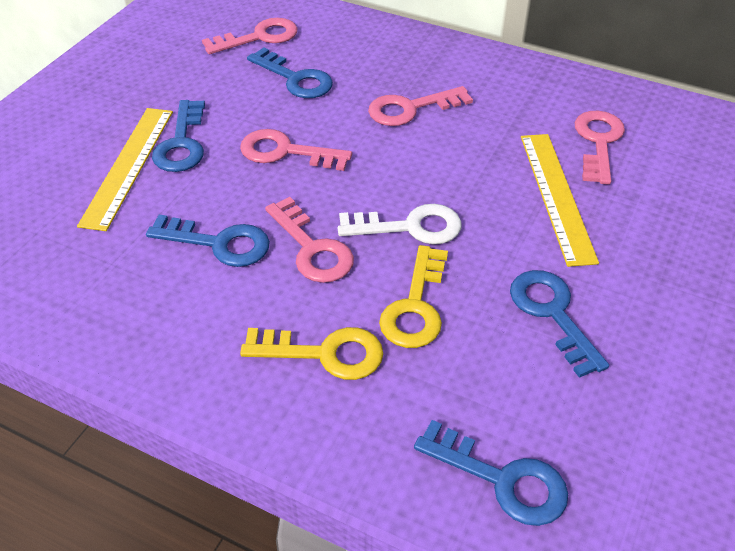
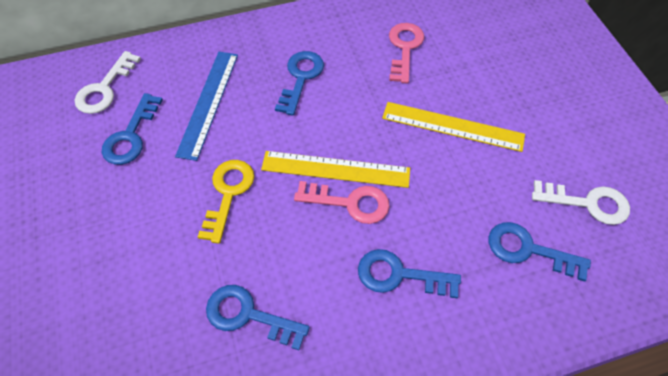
blue ruler: none = 0 -> [175,52,238,161] = 1
pink key: [202,18,298,54] [240,129,352,171] [265,197,354,283] [368,86,473,126] [575,111,625,185] = 5 -> [294,181,390,224] [389,23,424,83] = 2
white key: [338,204,461,244] = 1 -> [75,51,141,114] [532,180,630,225] = 2
yellow key: [240,327,383,380] [379,245,448,348] = 2 -> [198,160,254,244] = 1

